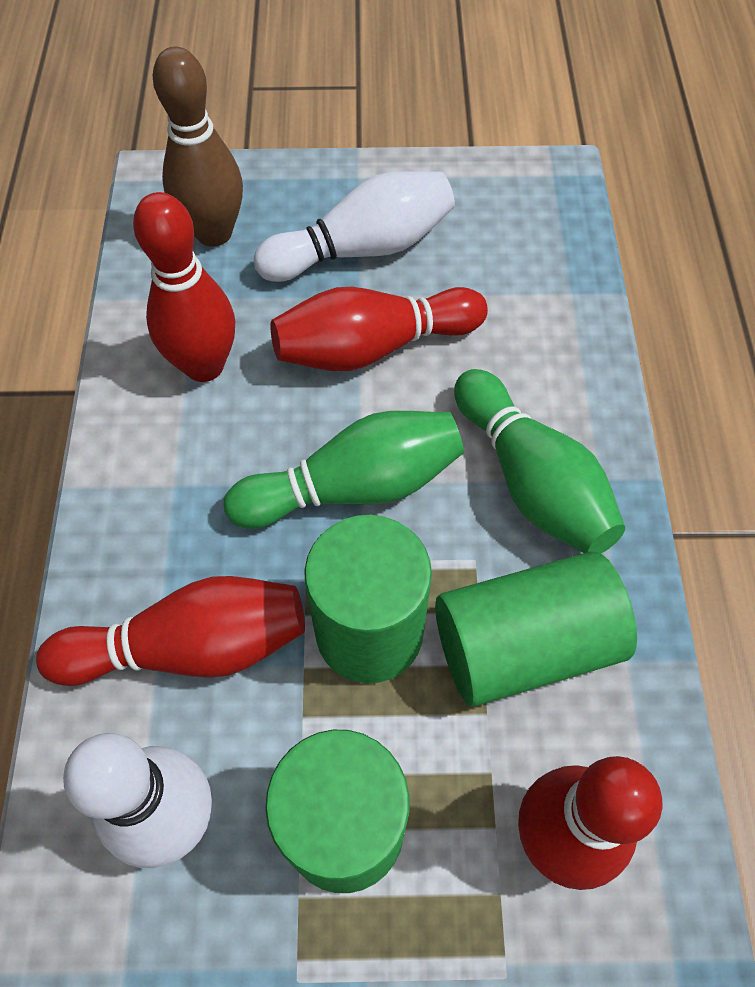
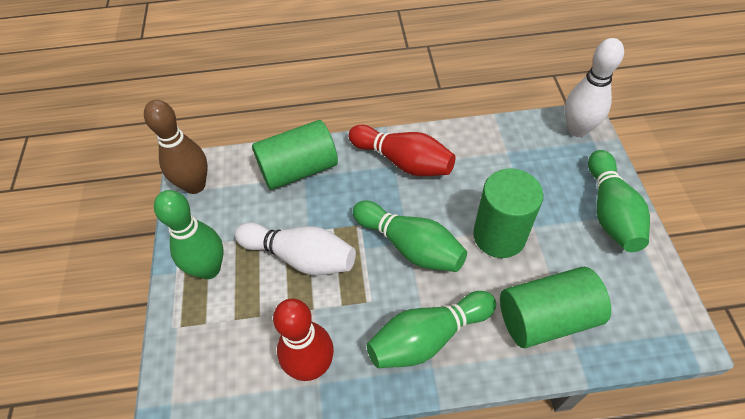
green bowling pin: [224,411,464,529] [454,369,625,554] = 2 -> [154,190,224,279] [353,200,467,272] [367,291,496,368] [588,150,650,252] = 4
red bowling pin: [36,576,305,686] [133,192,235,382] [270,287,488,371] [518,756,662,890] = 4 -> [273,298,334,381] [348,125,455,176] = 2

